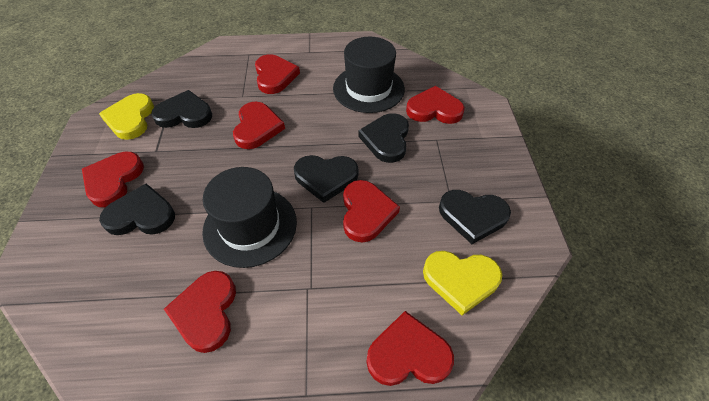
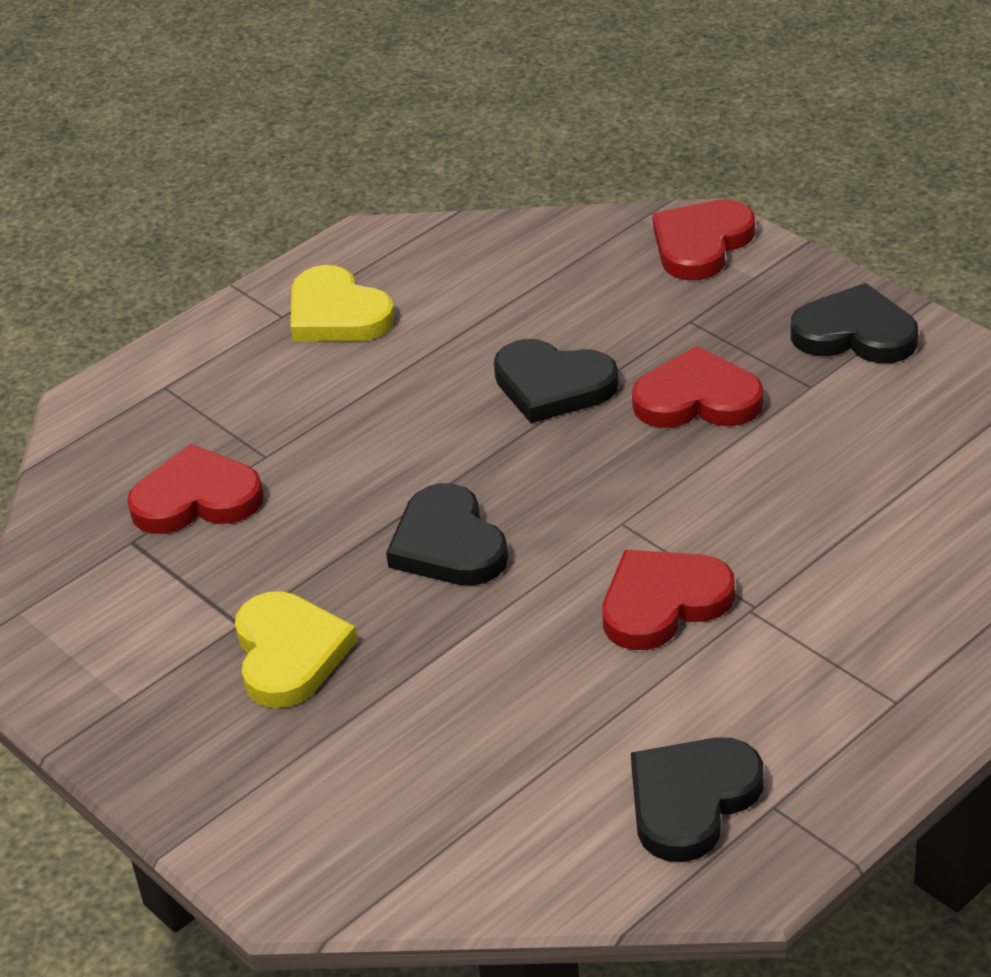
black hat: [202,167,297,268] [333,37,405,113] = 2 -> none = 0
black heart: [99,183,175,235] [151,90,212,128] [294,155,358,203] [358,113,409,163] [439,190,511,244] = 5 -> [386,483,508,586] [494,339,619,423] [631,737,763,862] [791,283,918,363] = 4
red heart: [82,152,144,207] [164,271,236,353] [233,102,285,149] [255,54,300,94] [343,180,400,243] [366,311,454,386] [406,86,465,124] = 7 -> [127,444,264,534] [602,550,735,650] [632,346,763,428] [653,200,755,280] = 4

